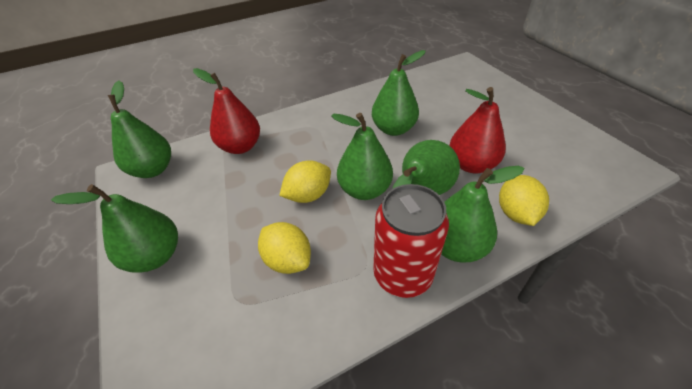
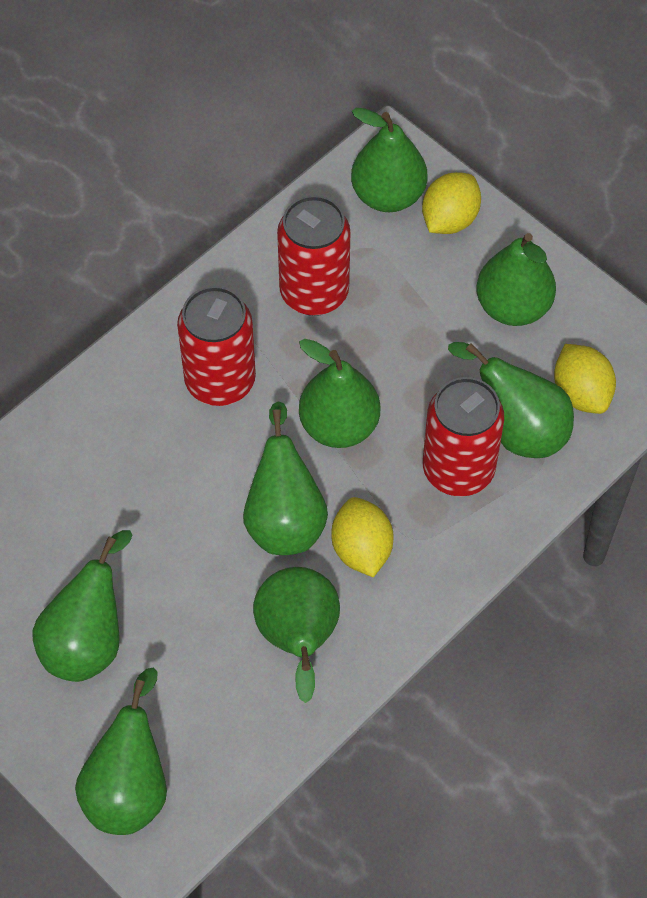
green pear: [51,184,178,273] [108,81,171,178] [331,113,393,200] [372,50,426,136] [392,140,460,195] [441,166,524,262] = 6 -> [32,530,132,682] [75,667,167,835] [243,401,328,555] [253,567,340,703] [299,339,380,448] [351,108,427,212] [448,342,574,458] [477,233,556,326] = 8
red can: [373,184,449,298] = 1 -> [177,286,256,406] [277,195,350,316] [423,377,504,496] = 3
red pear: [193,68,260,154] [449,87,506,174] = 2 -> none = 0

